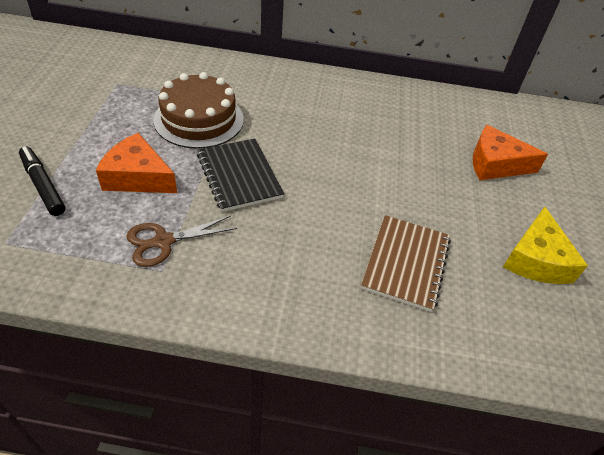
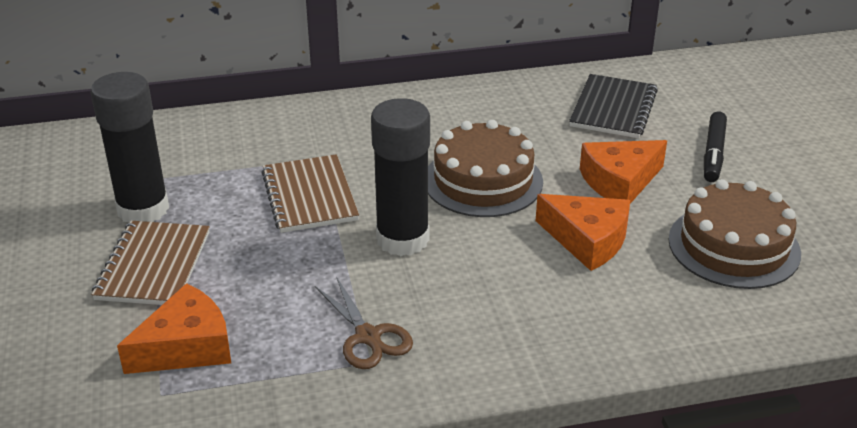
black glue stick: none = 0 -> [90,72,169,223] [371,98,430,256] = 2
brown cake: [153,72,244,149] = 1 -> [428,120,543,217] [668,179,801,289] = 2
brown notebook: [361,215,451,312] = 1 -> [91,221,210,305] [261,154,359,233] = 2
orange cheese: [96,133,177,193] [473,125,548,180] = 2 -> [117,283,231,374] [536,194,630,271] [580,140,667,204] = 3
yellow cheese: [503,207,588,284] = 1 -> none = 0

